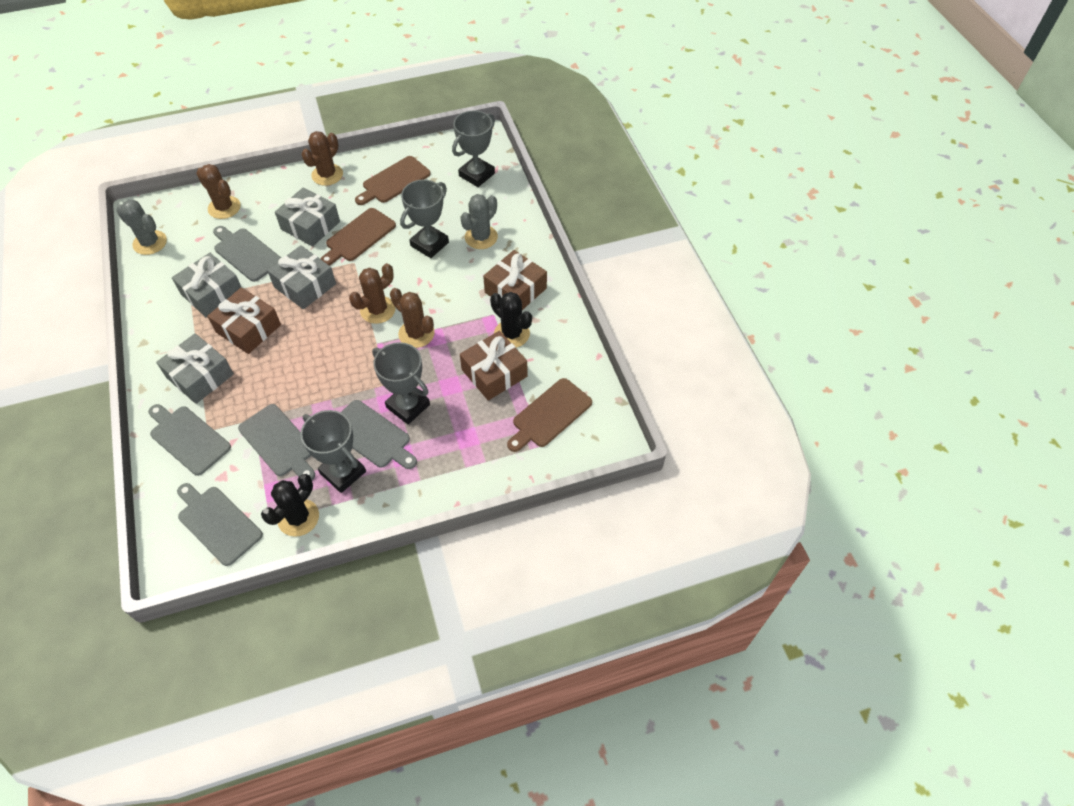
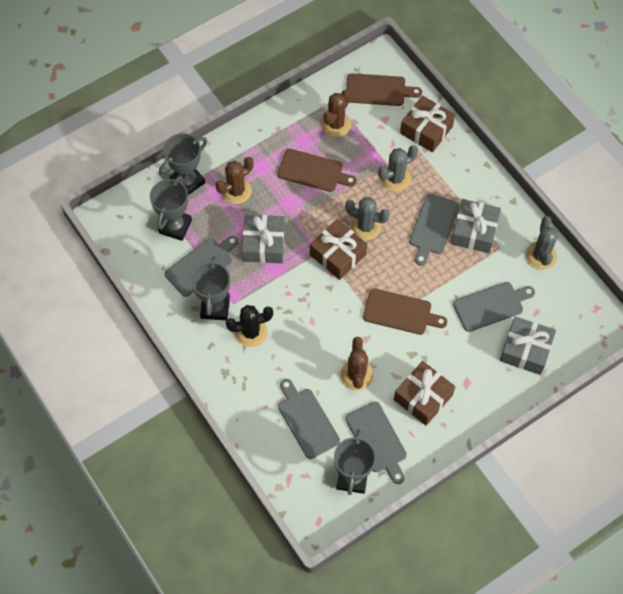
black cactus: [261,474,319,537] [490,292,532,348] = 2 -> [226,305,273,347] = 1
brown cactus: [196,164,241,219] [301,131,343,186] [349,263,395,324] [390,288,435,348] = 4 -> [216,157,254,204] [321,90,351,137] [340,337,373,391] = 3
grey cactus: [116,200,167,255] [460,194,498,249] = 2 -> [345,197,390,240] [378,145,418,192] [525,216,558,270] = 3
grey gift: [156,333,234,404] [172,253,242,317] [267,245,336,309] [275,187,340,247] = 4 -> [242,215,285,263] [451,199,501,253] [500,317,556,375] = 3

